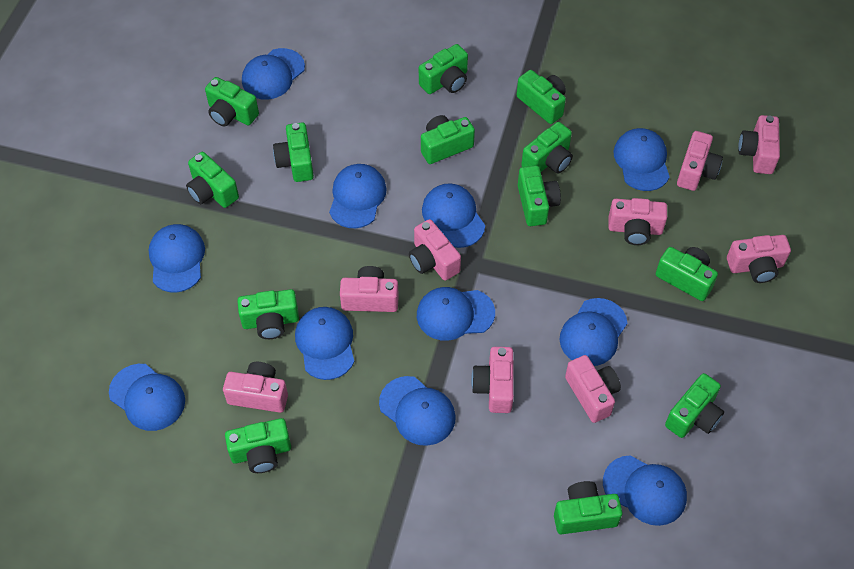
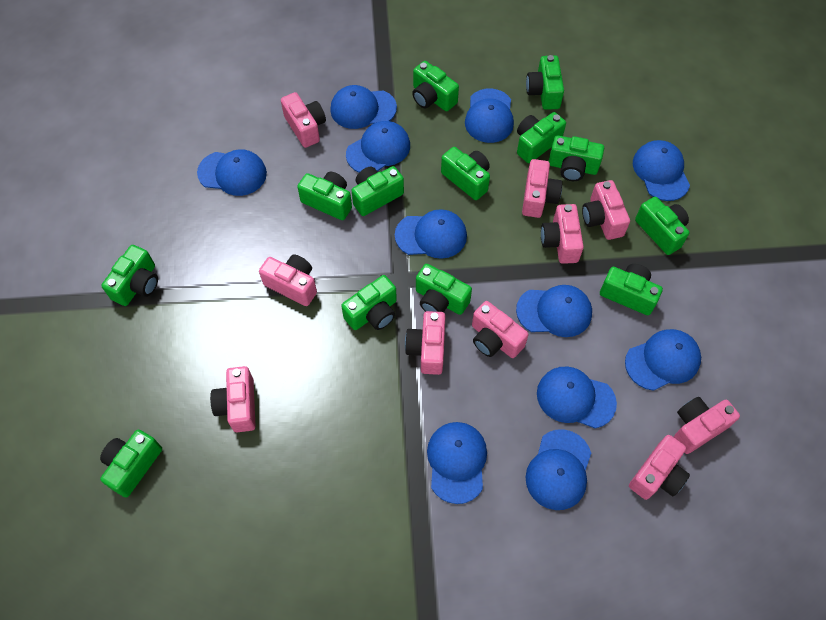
pink camera: [223,362,288,413] [340,266,399,312] [409,219,461,280] [471,347,514,413] [565,355,621,423] [608,198,667,245] [677,131,723,191] [727,235,791,283] [738,115,780,174] = 9 -> [210,366,255,432] [259,255,317,306] [281,92,326,148] [405,311,445,375] [472,301,529,358] [522,159,562,218] [541,204,584,264] [582,180,630,240] [629,435,690,500] [674,397,740,454] = 10

